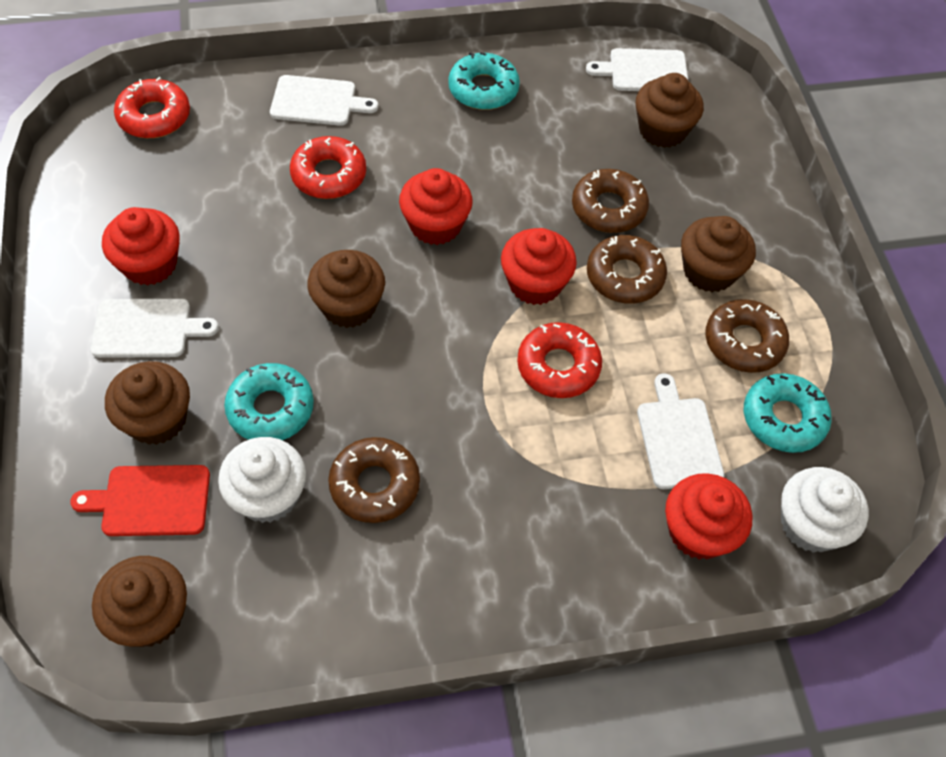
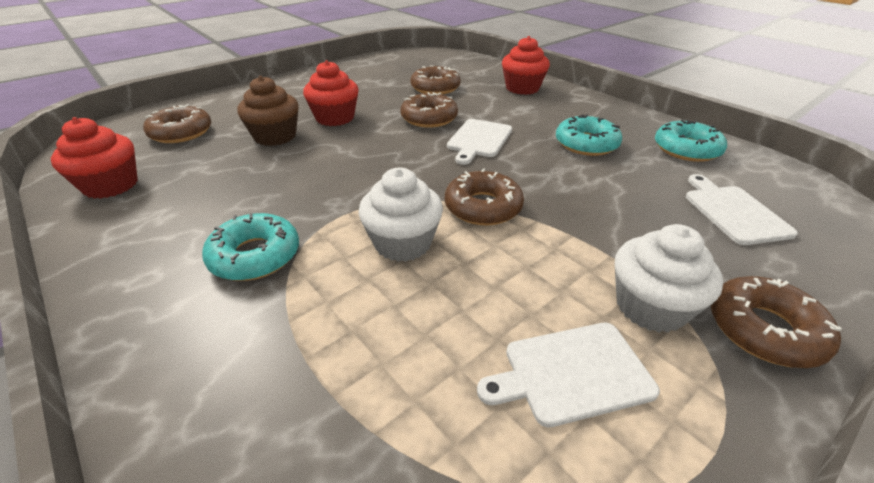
brown cupcake: [92,556,187,647] [105,361,190,445] [307,250,385,328] [635,73,704,148] [681,216,756,292] = 5 -> [237,76,299,146] = 1
brown donut: [328,437,420,523] [572,169,649,233] [587,235,667,304] [705,299,789,373] = 4 -> [143,104,211,143] [400,92,458,128] [410,65,461,95] [445,168,524,226] [711,276,842,368] = 5
red cupcake: [102,207,180,286] [399,168,473,245] [501,228,577,305] [665,473,752,560] = 4 -> [51,117,138,199] [303,60,359,126] [502,36,550,95] = 3
red cutting board: [70,465,210,536] = 1 -> none = 0
red donut: [114,77,190,138] [290,136,366,199] [517,322,602,398] = 3 -> none = 0
white cutting board: [90,299,219,358] [270,75,378,126] [586,48,688,91] [637,373,724,489] = 4 -> [447,119,512,165] [477,323,660,428] [686,174,798,245] = 3

